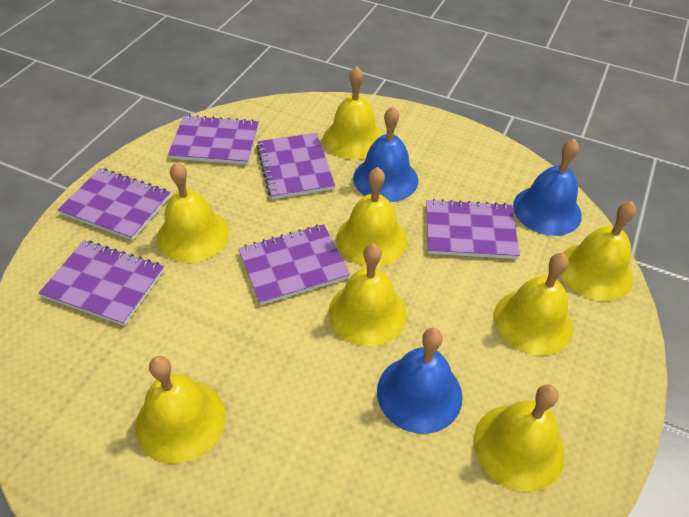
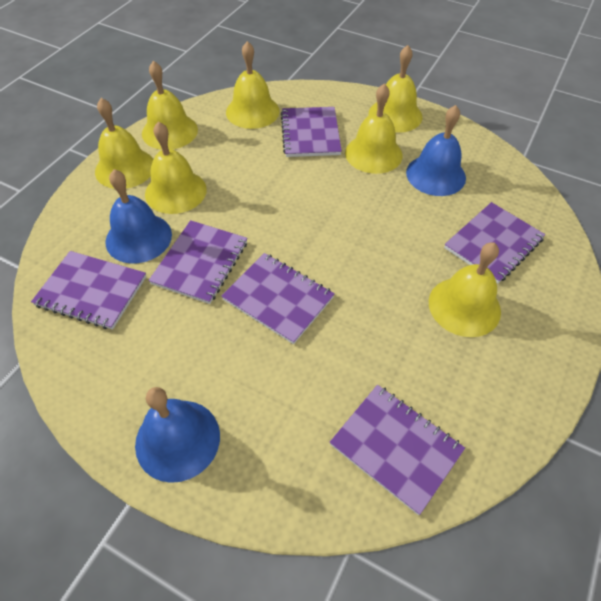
yellow bell: [135,356,226,464] [157,162,229,263] [323,66,383,159] [328,243,406,347] [336,167,407,267] [474,385,565,492] [494,253,573,356] [561,201,636,301] = 8 -> [95,98,153,189] [142,61,198,150] [145,121,207,214] [226,41,280,129] [345,83,403,174] [369,45,422,133] [429,242,501,337] = 7

